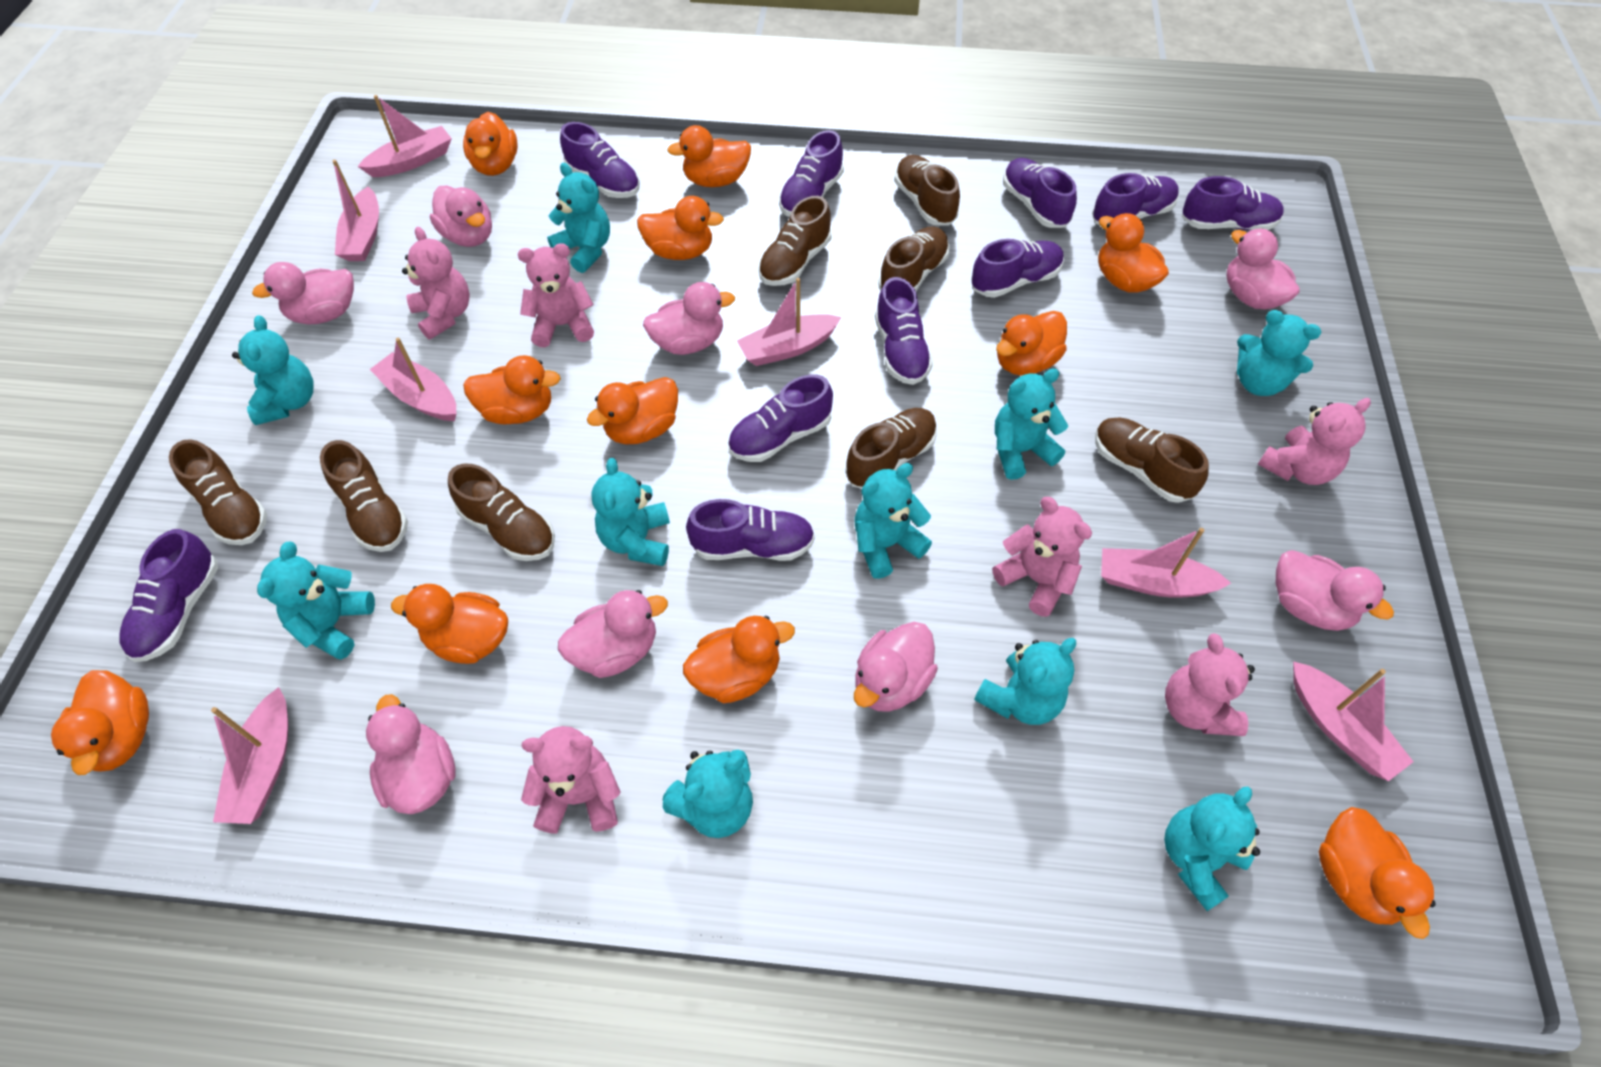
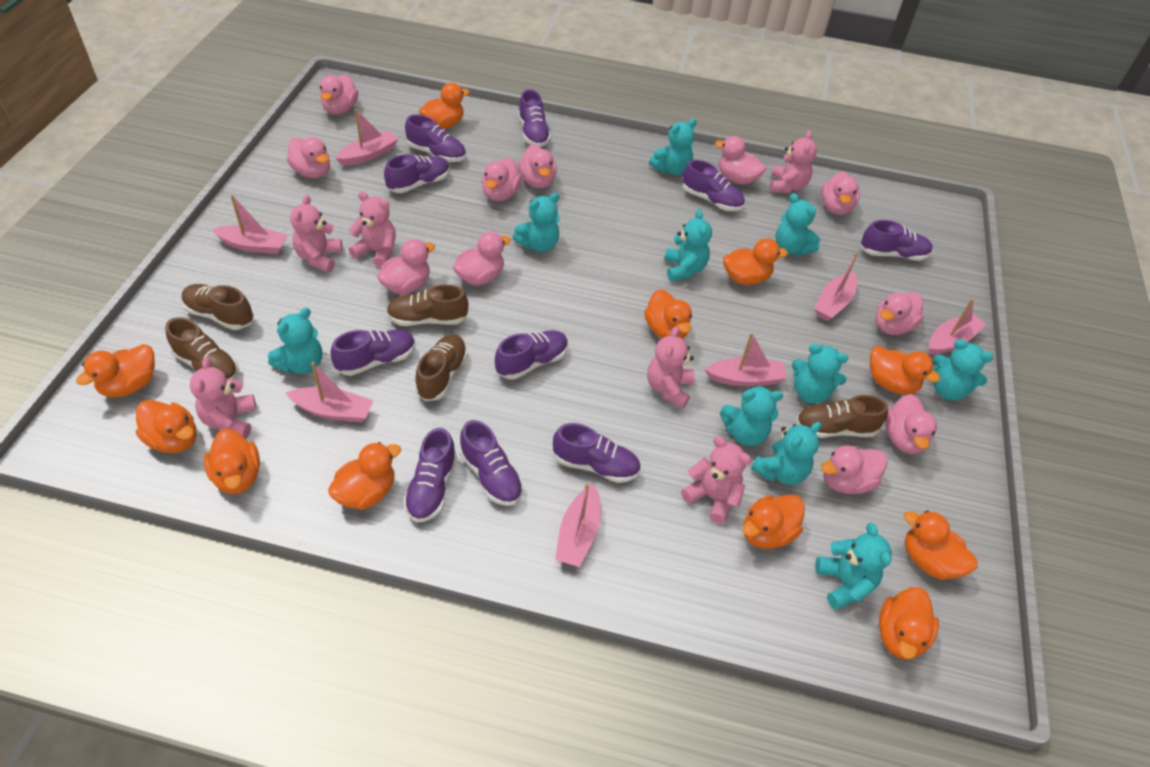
brown shoe: [169,439,268,545] [320,440,408,552] [448,464,555,561] [758,196,832,286] [845,408,937,489] [878,226,950,291] [894,155,960,226] [1095,418,1209,503] = 8 -> [165,317,239,380] [182,284,254,330] [386,284,468,326] [415,334,468,401] [796,395,888,438] = 5
pink duck: [252,262,354,325] [366,694,456,814] [430,185,492,247] [558,590,668,678] [643,282,735,355] [854,622,938,712] [1226,228,1300,309] [1276,550,1394,631] = 8 -> [287,137,330,178] [320,74,359,114] [377,239,435,294] [453,231,511,285] [482,158,522,201] [518,144,557,189] [715,136,766,184] [821,171,860,215] [821,445,888,494] [875,292,924,335] [885,394,937,454] = 11

